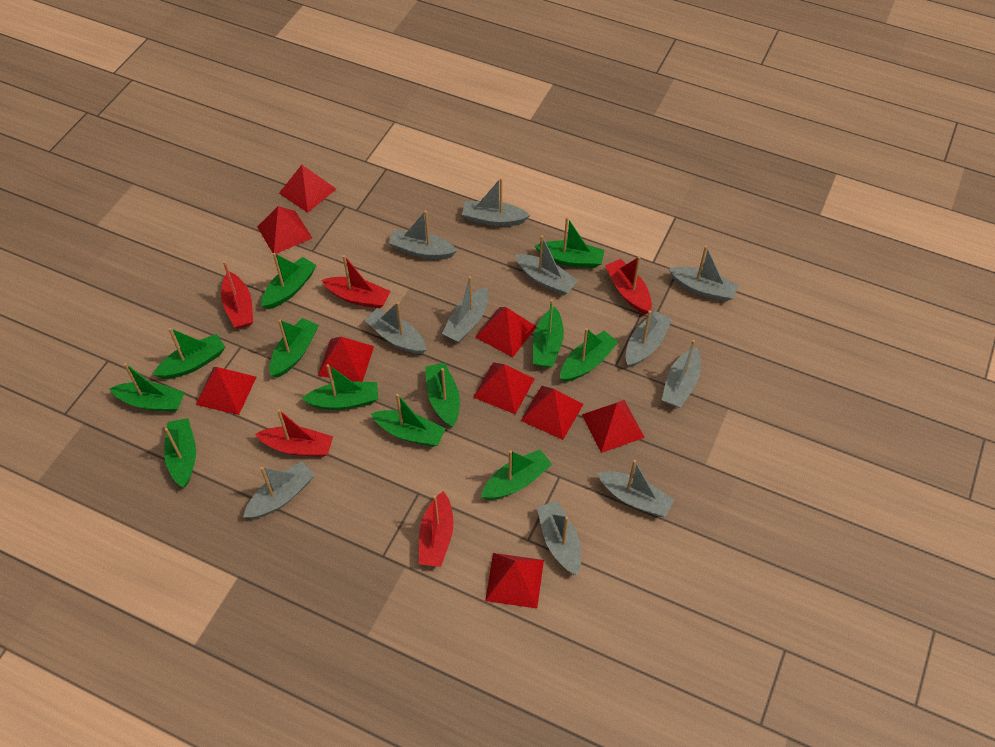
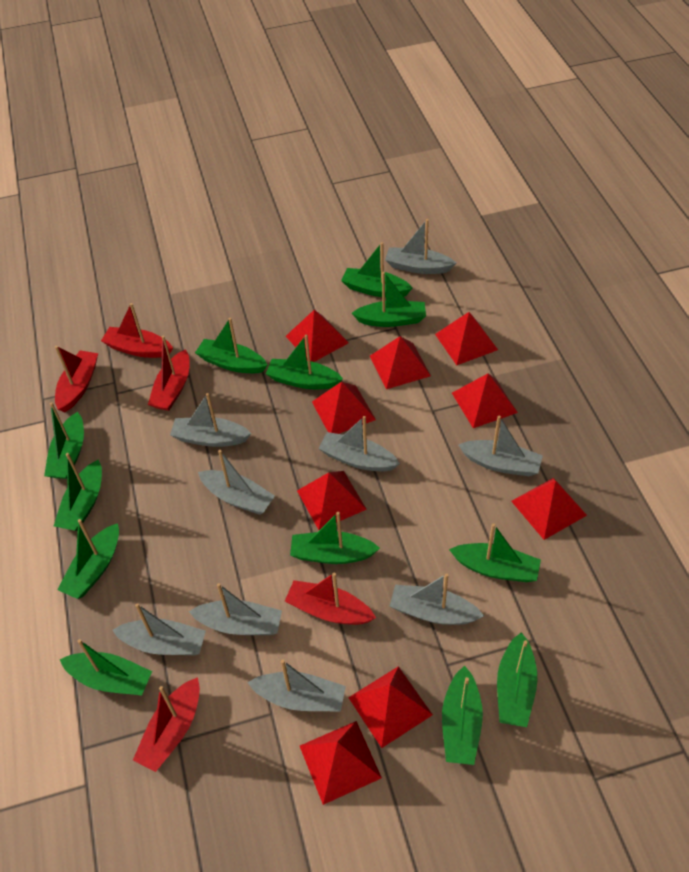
grey boat: [243,461,315,519] [365,302,426,354] [389,210,457,259] [442,276,489,343] [462,178,530,226] [515,235,578,295] [537,501,581,575] [597,460,674,517] [626,311,672,367] [662,340,701,408] [669,246,739,302] = 11 -> [112,603,206,655] [170,393,251,447] [189,583,282,635] [198,450,275,515] [247,659,346,712] [318,416,400,471] [385,219,456,274] [390,573,484,625] [458,416,543,476] = 9

